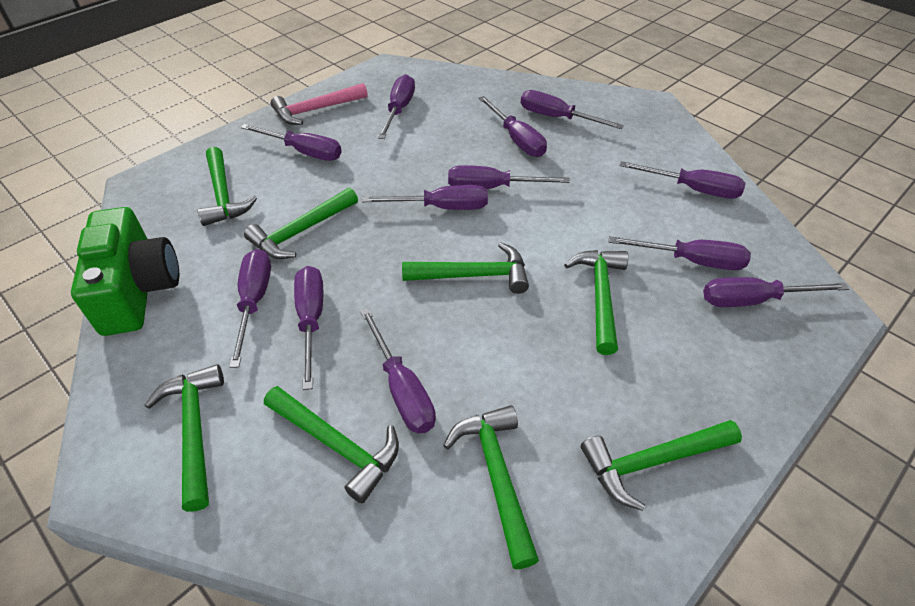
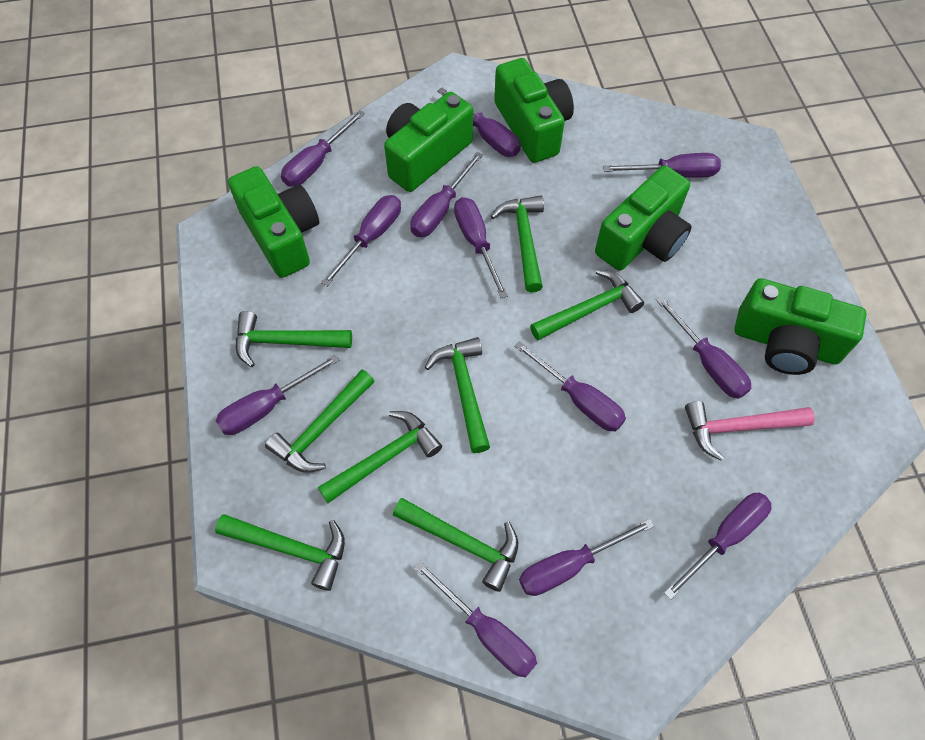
green camera: [71,207,179,336] = 1 -> [228,166,319,278] [384,92,473,192] [494,58,574,163] [595,165,692,271] [734,278,867,375] = 5

